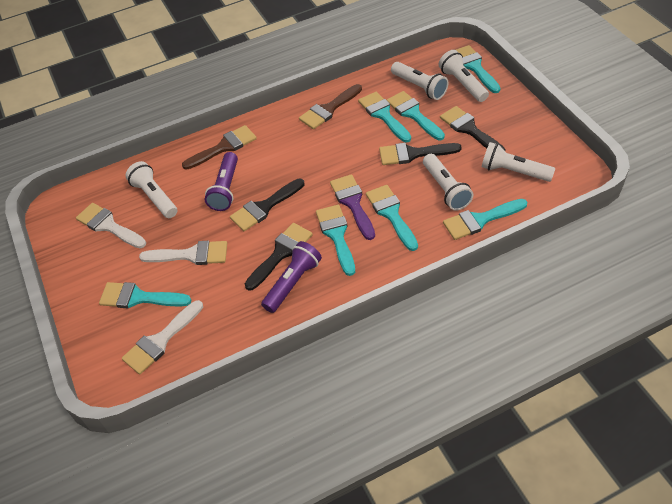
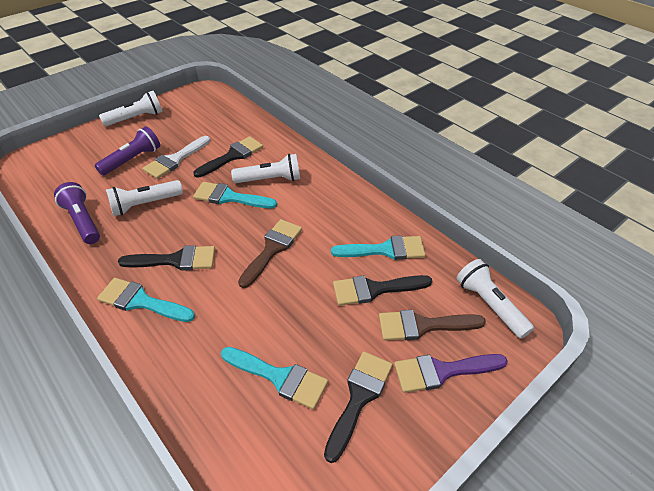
turquoise brush: [99,282,191,308] [316,205,355,276] [358,92,411,142] [366,185,418,251] [387,91,445,140] [443,199,527,240] [456,45,501,93] = 7 -> [97,278,195,322] [193,182,277,208] [221,347,328,409] [331,235,426,260] = 4
white brush: [76,203,146,248] [122,300,203,374] [139,241,227,265] = 3 -> [143,136,210,179] = 1
white flashlight: [126,161,177,218] [391,62,448,100] [423,154,473,211] [439,50,489,102] [482,142,555,182] = 5 -> [99,91,163,126] [106,180,183,216] [231,154,300,183] [457,259,534,339] = 4

